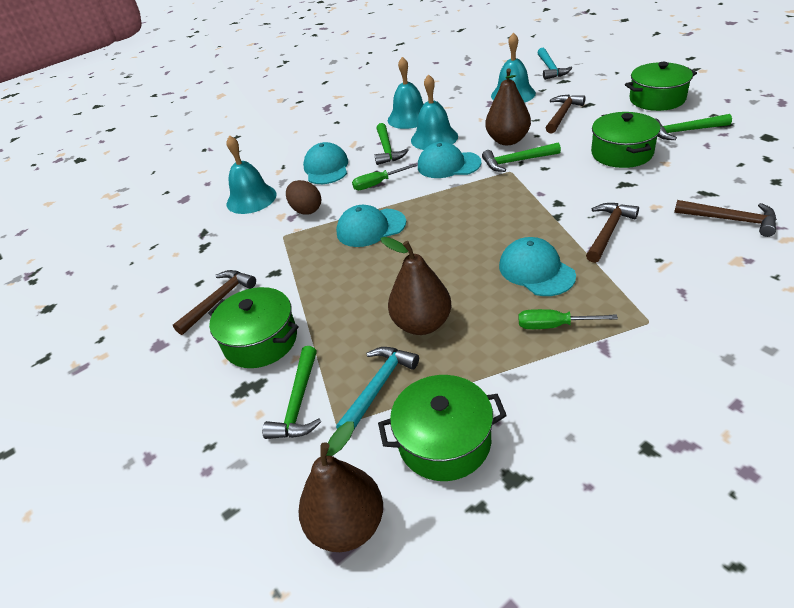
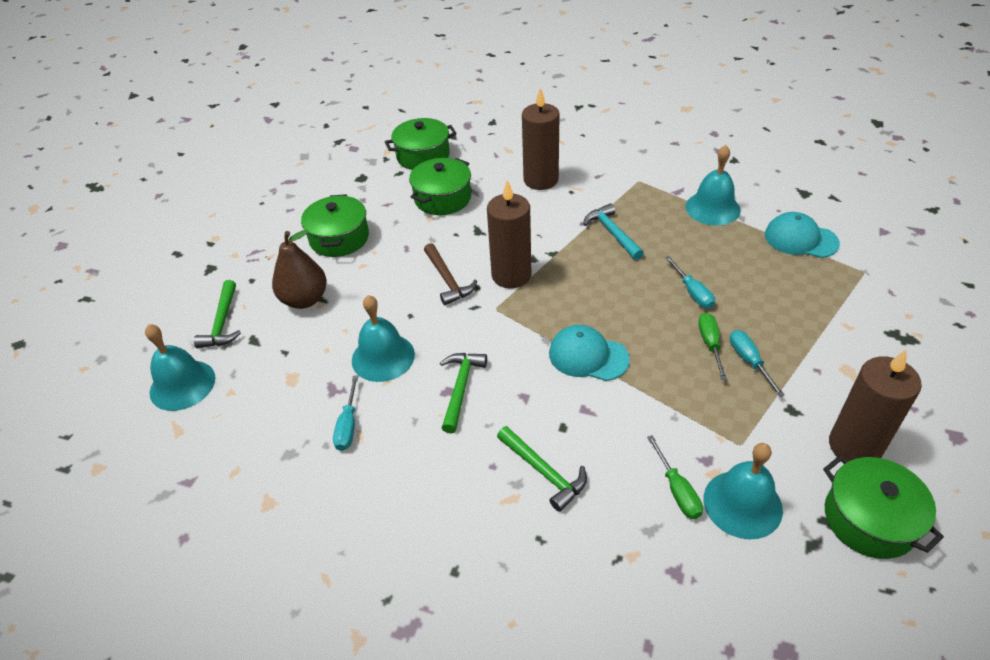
brown candle: none = 0 -> [487,180,531,288] [522,87,560,190] [829,350,922,461] = 3
brown egg: [286,180,321,215] = 1 -> none = 0
brown hammer: [173,270,256,335] [546,95,585,134] [586,203,639,263] [674,200,777,237] = 4 -> [424,243,477,305] = 1
brown pear: [298,421,383,552] [380,237,451,335] [486,69,531,145] = 3 -> [272,230,327,309] = 1
green hammer: [262,346,321,439] [375,123,408,165] [482,143,561,172] [655,114,732,140] = 4 -> [194,280,241,348] [440,353,487,434] [497,426,587,512] = 3
turquoise cap: [303,142,348,184] [336,205,406,247] [418,142,482,178] [499,237,576,296] = 4 -> [549,325,630,381] [765,212,840,258] = 2
turquoise hammer: [336,347,419,429] [537,48,572,80] = 2 -> [583,203,644,260] = 1
turquoise screwdriver: none = 0 -> [333,376,358,451] [665,256,715,309] [730,330,785,397] = 3

